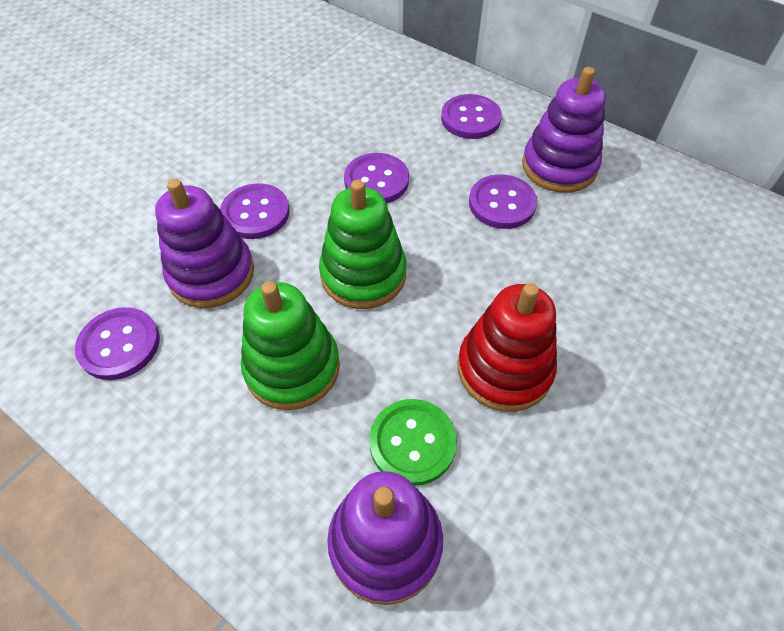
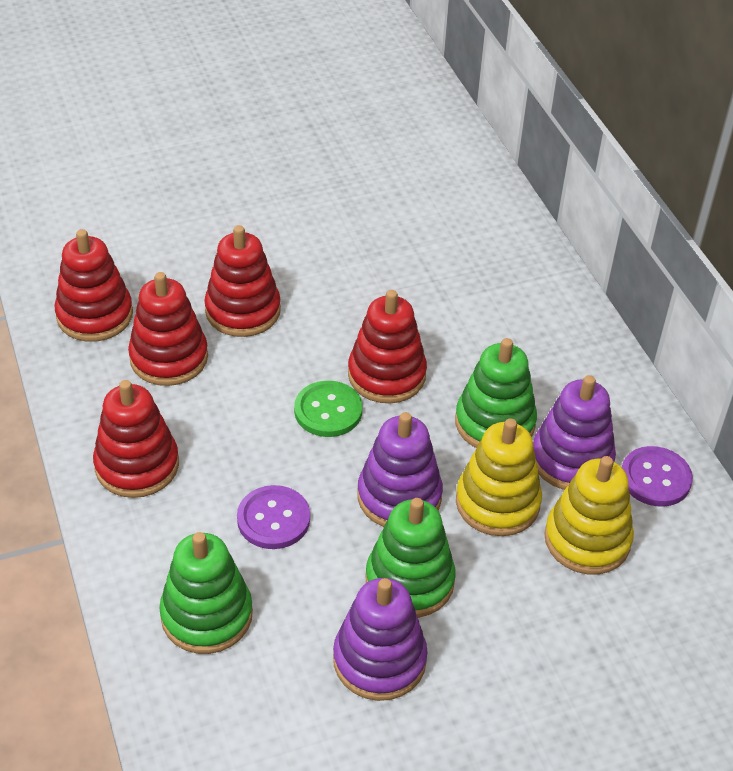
green stacking toy: [241,281,340,410] [319,180,406,309] = 2 -> [159,532,253,654] [365,498,456,618] [455,338,537,448] = 3
purple button: [75,307,160,380] [220,183,290,239] [344,153,409,203] [441,94,502,139] [469,174,537,229] = 5 -> [237,485,310,549] [622,446,693,507] = 2
red stacking toy: [458,283,557,412] = 1 -> [55,229,133,342] [93,380,179,498] [128,272,208,386] [204,225,281,337] [348,290,427,403] = 5
yellow stacking toy: none = 0 -> [456,418,542,536] [544,456,634,574] = 2

